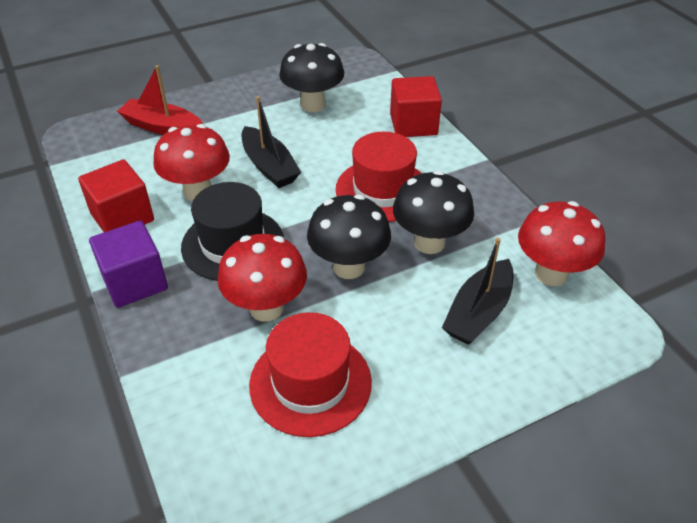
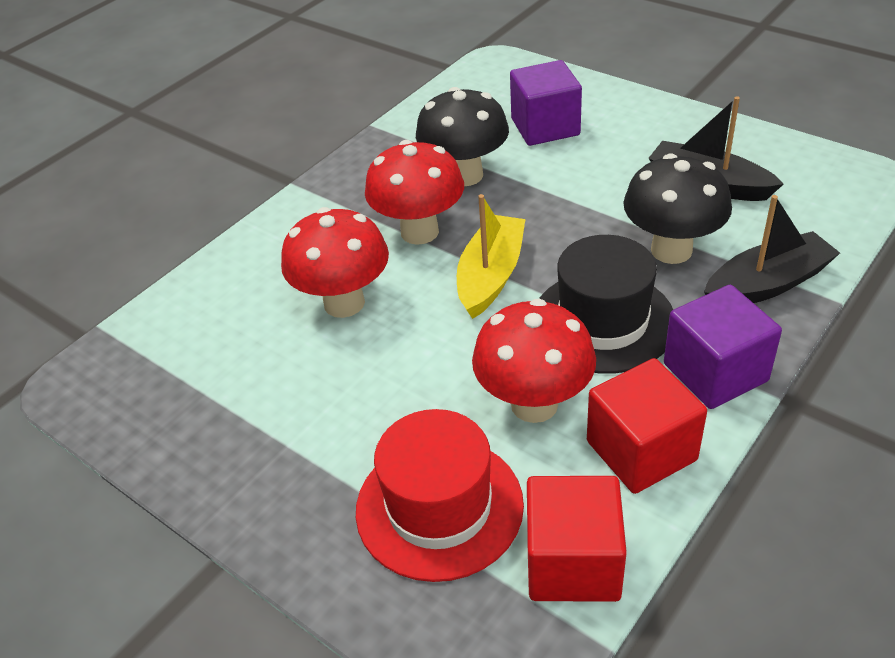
black mushroom: [279,43,344,112] [307,194,391,279] [393,171,474,254] = 3 -> [416,87,509,186] [623,153,732,264] = 2
purple cube: [89,221,168,308] = 1 -> [510,60,582,146] [664,285,782,409] = 2
red boat: [117,65,203,135] = 1 -> none = 0
red hat: [249,312,372,437] [336,132,422,222] = 2 -> [356,409,524,582] = 1
yellow boat: none = 0 -> [457,194,526,319] = 1

